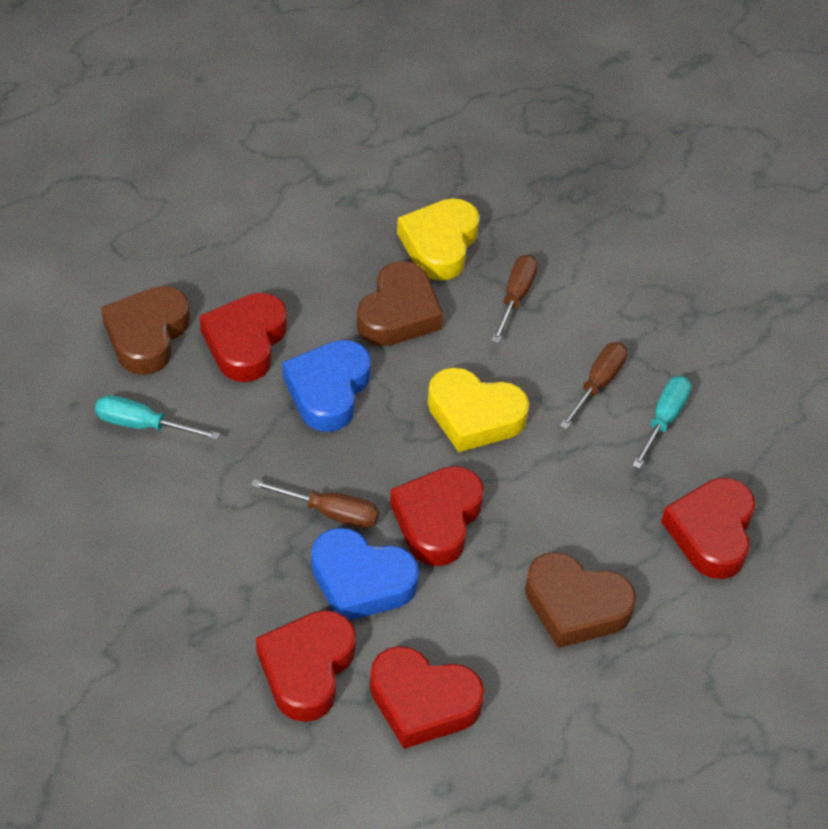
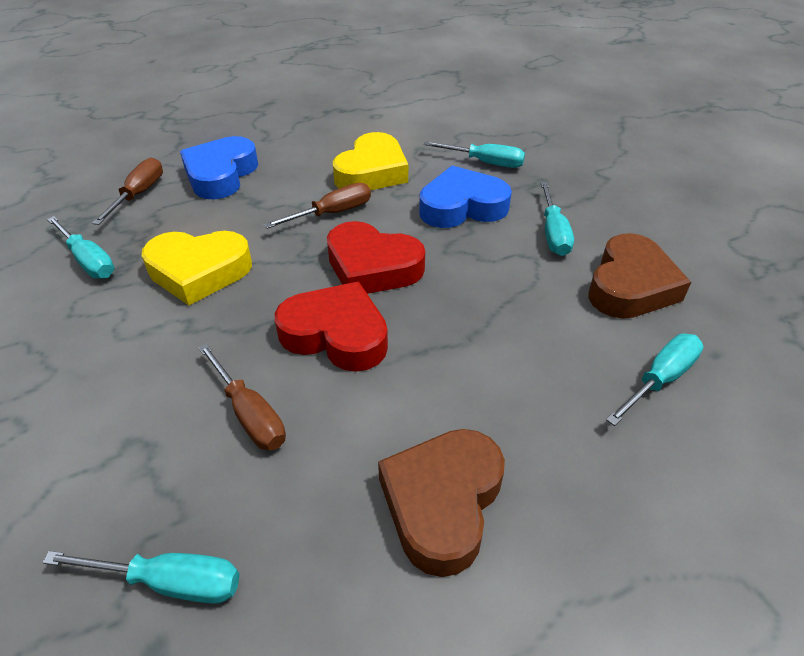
brown heart: [101,286,190,375] [357,261,443,346] [525,552,636,648] = 3 -> [378,429,505,577] [588,233,691,319] = 2
red heart: [200,293,287,382] [256,610,356,722] [370,646,485,749] [390,466,484,566] [661,478,756,579] = 5 -> [275,282,388,372] [327,221,425,294] = 2
turquoise screwdriver: [95,395,220,440] [632,376,691,469] = 2 -> [43,551,240,604] [47,216,115,279] [424,141,525,168] [540,182,574,256] [606,334,704,426] = 5

